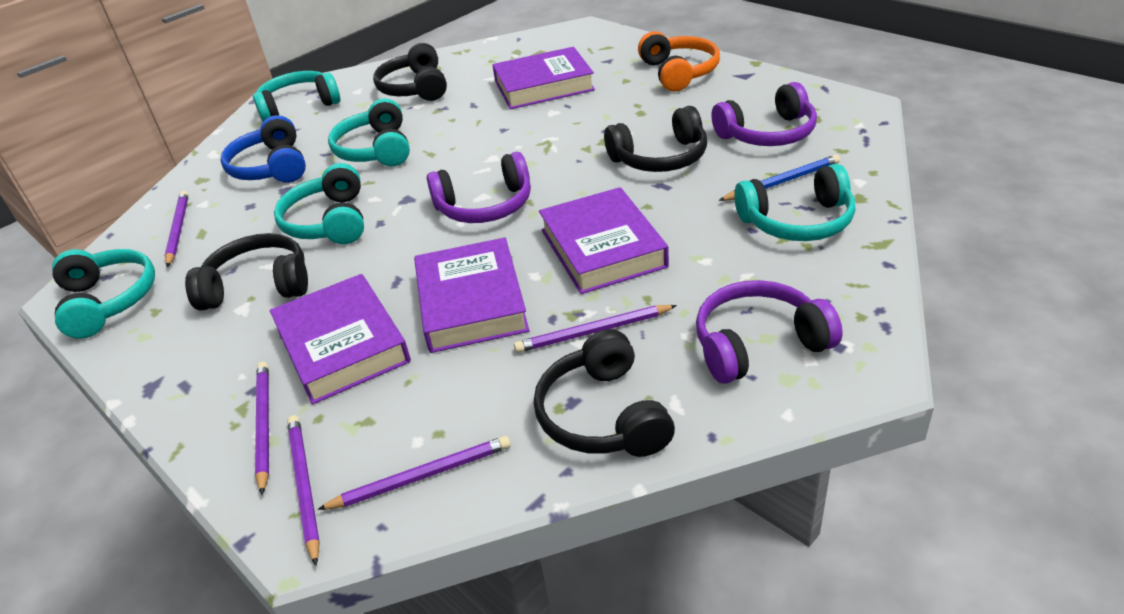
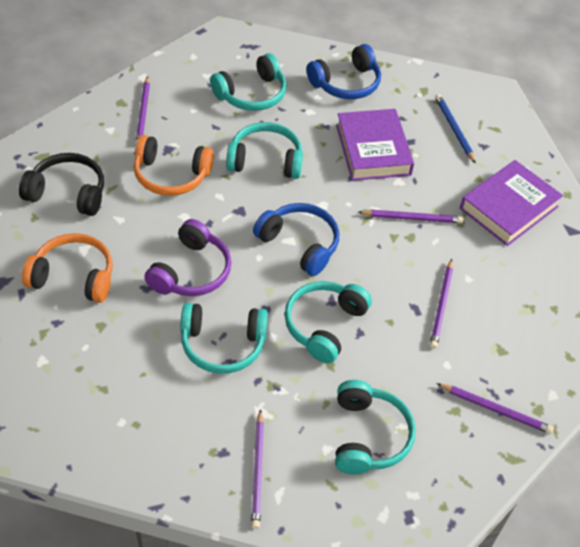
black headphones: [185,233,308,311] [373,43,447,101] [534,329,675,457] [604,106,707,172] = 4 -> [19,153,104,216] = 1
blue headphones: [220,115,306,183] = 1 -> [253,203,339,276] [306,44,381,99] = 2
orange headphones: [638,31,720,91] = 1 -> [22,233,113,303] [134,135,214,196] = 2
purple book: [270,274,411,405] [414,237,529,353] [492,47,595,109] [539,187,669,294] = 4 -> [336,109,414,181] [460,160,563,246] = 2
purple headphones: [427,152,531,223] [696,280,843,384] [711,82,817,146] = 3 -> [144,219,232,296] = 1

